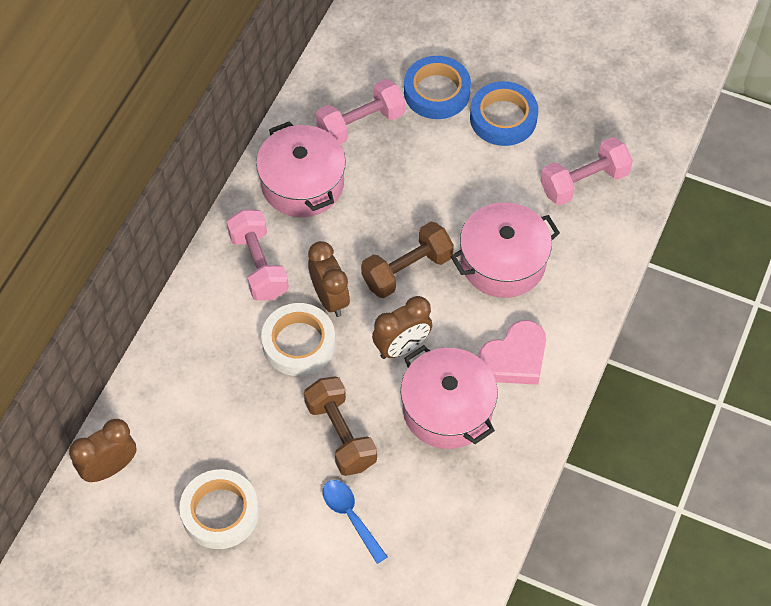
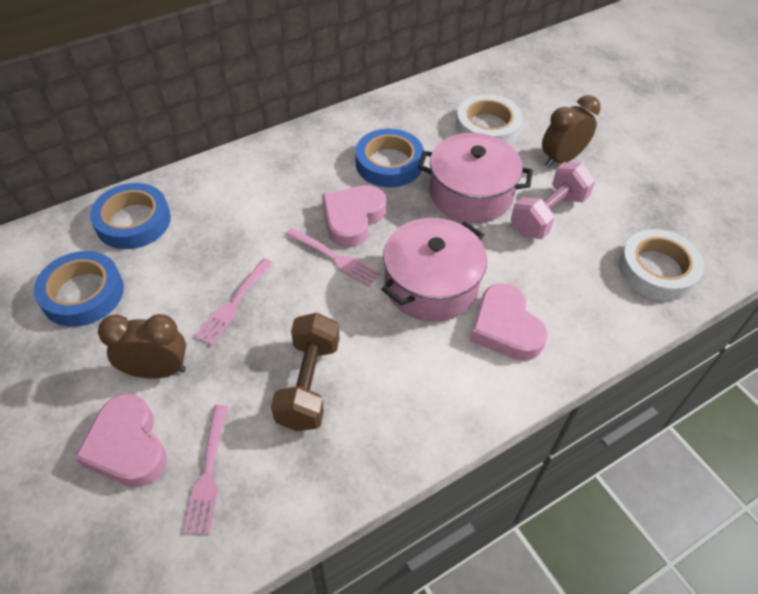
blue spoon: [323,480,387,564] = 1 -> none = 0
blue tape: [404,56,471,119] [470,81,538,146] = 2 -> [34,251,124,327] [90,183,171,249] [355,129,424,187] = 3
brown clock: [69,419,137,482] [308,241,350,317] [372,296,432,359] = 3 -> [98,314,186,379] [542,95,601,168] = 2
brown dumbbell: [304,376,377,476] [361,222,454,298] = 2 -> [271,313,340,431] = 1
pink dumbbell: [227,209,289,301] [316,79,405,144] [541,137,633,205] = 3 -> [511,162,596,239] = 1
pink fork: none = 0 -> [183,405,228,535] [194,258,273,346] [286,228,380,287] = 3
pink heart: [478,320,546,385] = 1 -> [74,394,167,487] [322,185,386,248] [470,283,547,361] = 3
pink pot: [256,121,346,217] [401,345,498,449] [451,202,560,298] = 3 -> [381,218,487,322] [418,133,533,223] = 2

